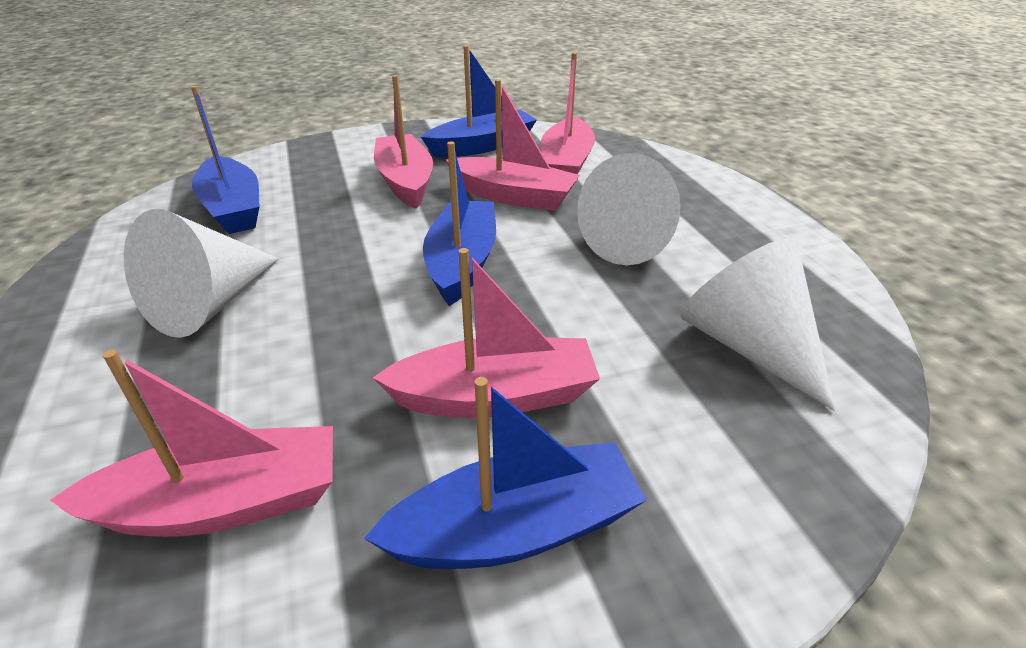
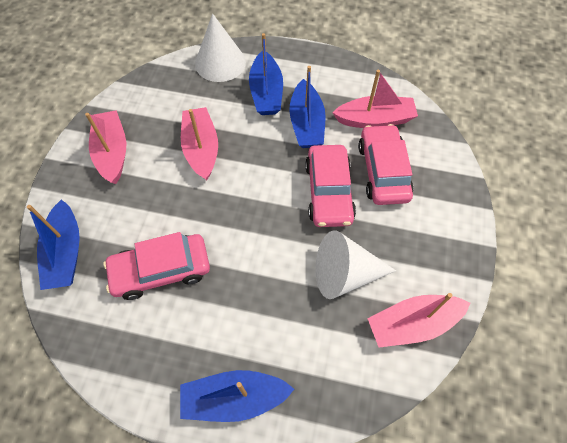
pink boat: [50,349,333,537] [373,248,600,418] [374,75,433,209] [446,79,580,211] [541,52,595,174] = 5 -> [85,110,126,184] [181,107,218,181] [332,70,418,128] [367,293,470,348] = 4
pink car: none = 0 -> [103,232,210,300] [305,145,356,227] [358,124,414,205] = 3
white cone: [124,209,279,338] [577,153,681,265] [680,238,836,411] = 3 -> [195,13,246,82] [316,230,396,299] = 2

